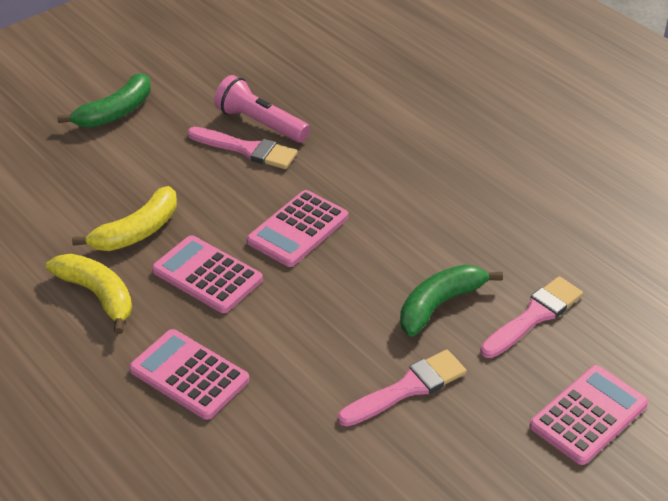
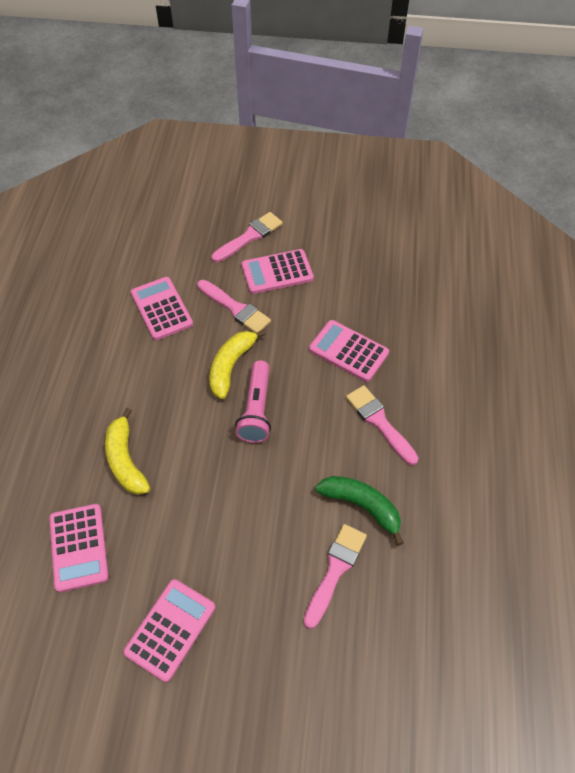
green banana: [57,73,151,128] [400,264,503,336] = 2 -> [315,476,404,546] = 1
pink brush: [188,127,298,169] [338,350,467,427] [480,276,583,358] = 3 -> [197,280,271,333] [212,212,283,263] [304,524,367,629] [346,385,418,465] = 4
pink calculator: [129,329,249,420] [152,235,263,313] [247,190,348,267] [530,365,648,465] = 4 -> [49,504,109,592] [123,579,215,682] [131,277,193,340] [241,249,314,294] [309,320,389,382] = 5

